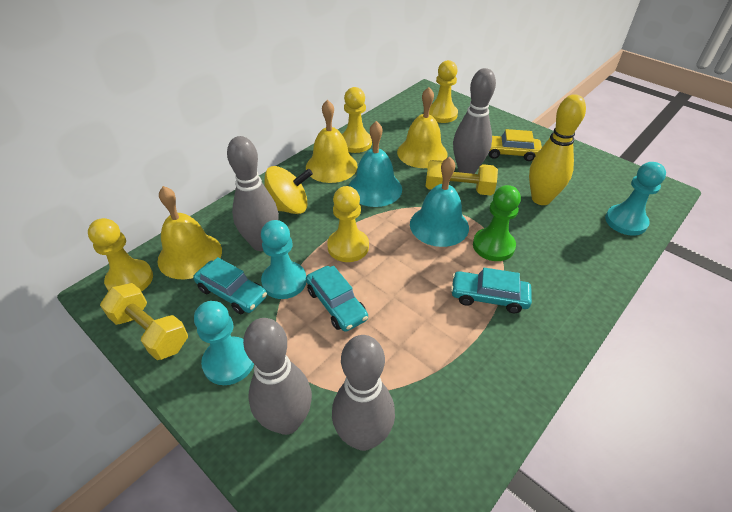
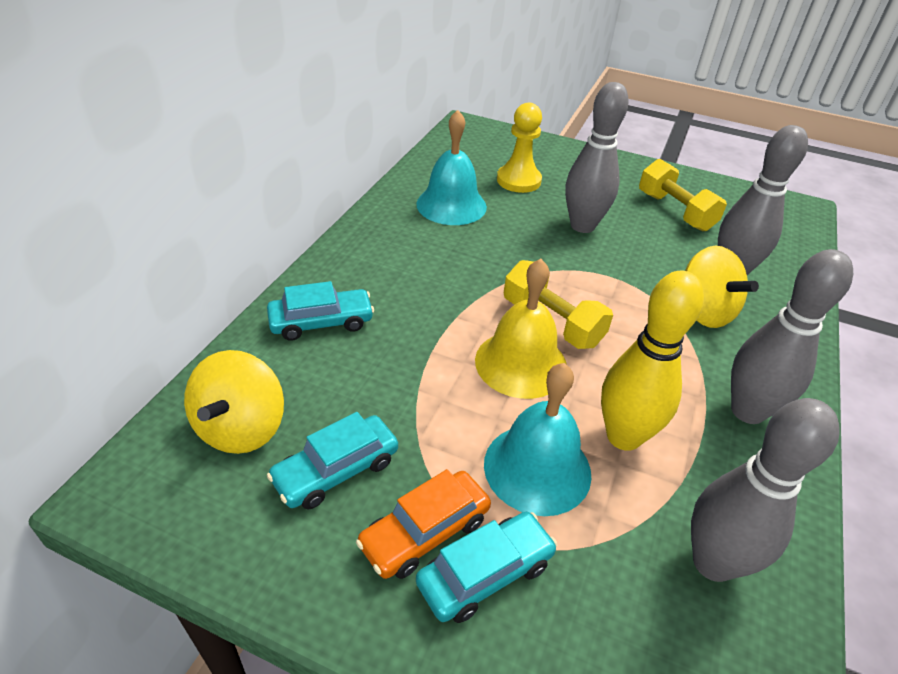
green pawn: [473,185,521,261] = 1 -> none = 0
orange car: none = 0 -> [356,469,491,579] = 1
turquoise pawn: [194,301,254,385] [261,220,306,299] [605,162,666,236] = 3 -> none = 0
yellow bell: [158,186,222,279] [306,100,358,183] [397,87,447,168] = 3 -> [475,259,567,399] = 1
yellow car: [489,129,542,161] = 1 -> none = 0
yellow pawn: [88,218,153,292] [327,186,369,262] [342,87,372,153] [429,60,458,123] = 4 -> [497,103,542,193] = 1
yellow spinning top: [265,166,313,214] = 1 -> [184,350,284,454] [685,246,759,328] = 2

